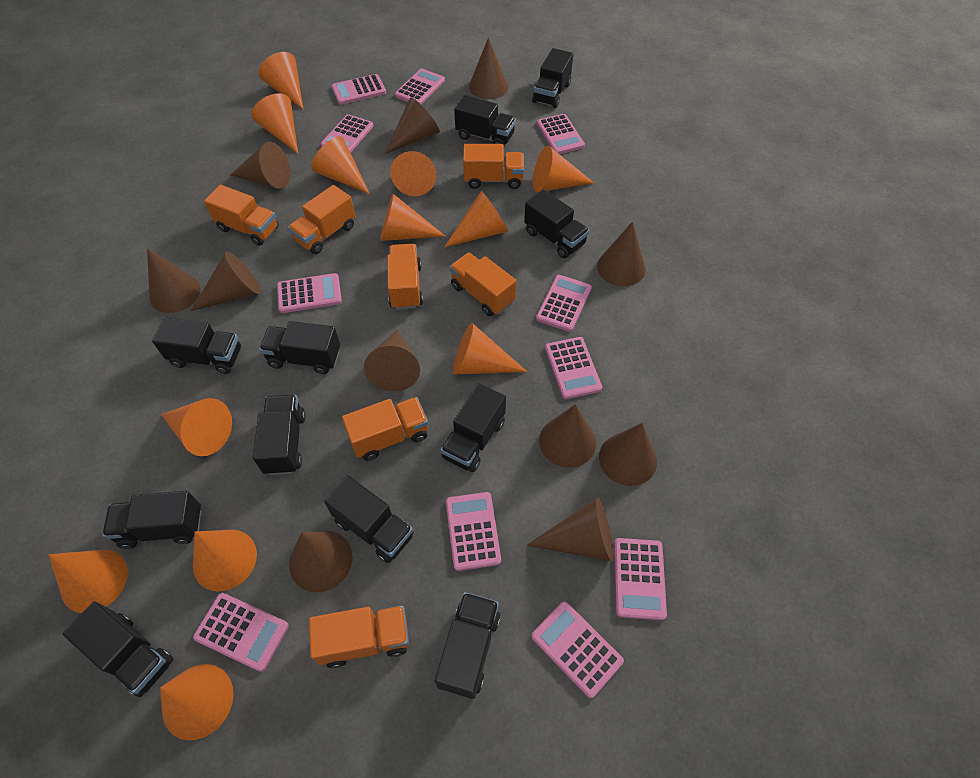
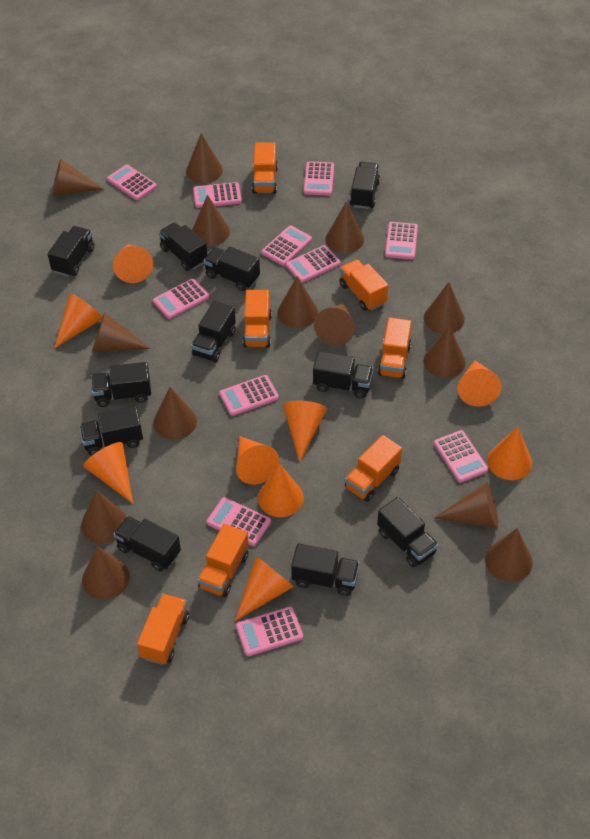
brown cone: [147,248,201,313] [191,252,261,311] [230,142,290,189] [289,530,352,592] [364,330,420,391] [385,98,440,154] [469,37,508,99] [527,497,614,561] [539,404,596,468] [597,221,646,286] [599,423,657,486] = 11 -> [52,159,104,196] [81,490,126,544] [82,546,130,600] [92,312,151,352] [153,387,197,440] [186,133,223,183] [192,195,230,246] [277,276,318,328] [314,303,355,345] [326,202,364,253] [423,325,465,378] [424,282,465,334] [434,482,498,528] [485,528,533,582] = 14
orange cone: [49,550,128,613] [160,664,234,740] [161,398,232,456] [193,530,257,592] [251,93,298,154] [258,52,304,110] [311,136,370,194] [380,194,446,241] [390,151,436,196] [444,191,508,248] [453,323,527,375] [533,146,594,192] = 12 -> [54,293,102,349] [83,442,133,504] [113,245,153,283] [235,556,294,621] [236,436,279,485] [258,464,304,517] [283,401,327,462] [457,361,502,407] [487,427,532,480] = 9

